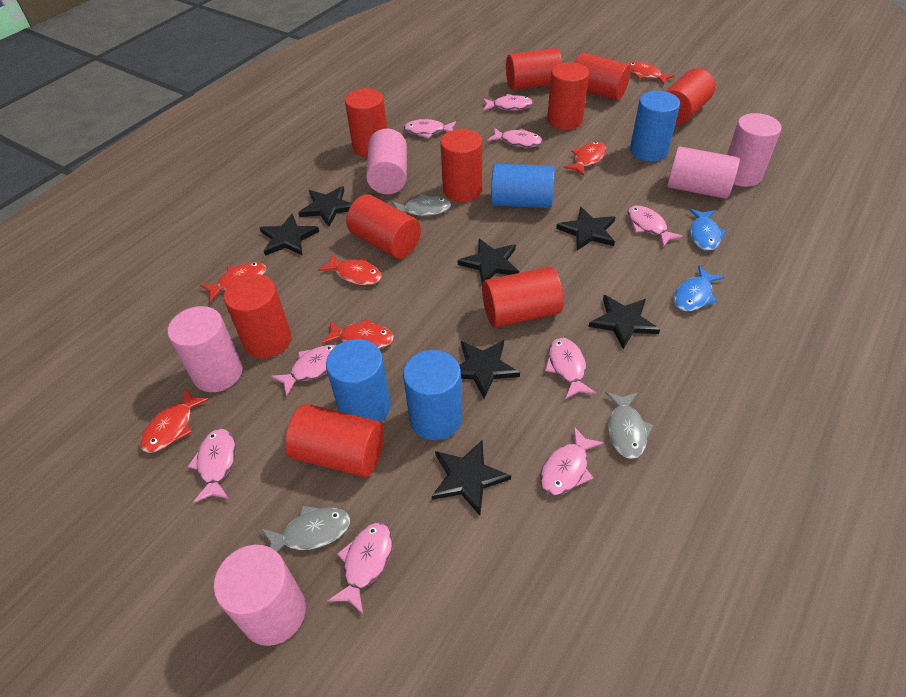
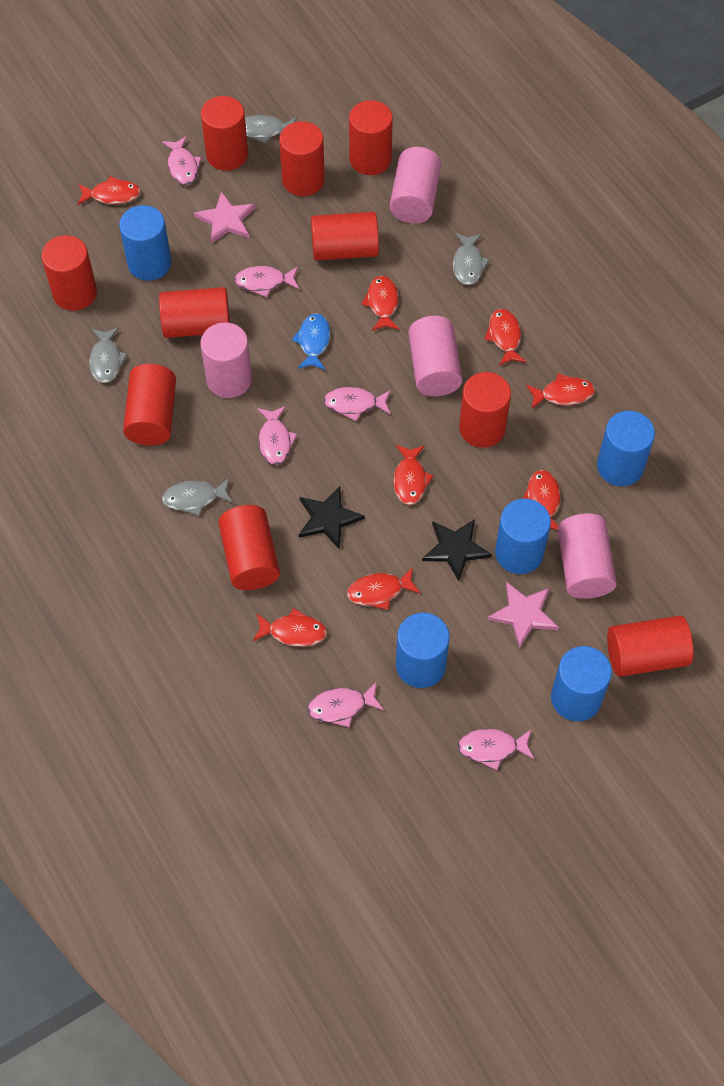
black star: [260,213,319,256] [298,186,352,226] [432,440,511,516] [458,239,519,284] [460,340,520,398] [556,207,615,250] [589,295,660,349] = 7 -> [299,486,365,549] [422,519,492,581] = 2
blue cylinder: [326,339,391,422] [403,350,462,440] [491,164,555,208] [630,91,680,161] = 4 -> [119,205,172,281] [396,613,450,688] [495,499,551,574] [551,646,612,721] [597,411,655,486] = 5
blue fish: [674,265,724,312] [689,209,727,251] = 2 -> [292,313,330,370] = 1
grey fish: [262,505,350,552] [392,194,451,216] [605,392,654,459] = 3 -> [89,327,128,383] [162,478,233,516] [245,115,297,143] [453,233,490,285] = 4
pink cylinder: [168,306,243,392] [214,545,306,646] [366,129,407,194] [667,146,740,199] [727,113,782,187] = 5 -> [200,322,252,398] [390,147,441,223] [408,316,462,396] [557,513,617,599] = 4
pink fish: [188,429,236,503] [271,345,336,396] [327,523,393,614] [404,119,456,139] [482,94,533,111] [487,128,543,147] [540,427,604,496] [545,338,596,399] [627,205,683,247] = 9 -> [162,136,202,185] [234,266,299,297] [258,406,297,465] [307,682,384,727] [323,387,391,421] [458,729,534,770] = 6
pink star: none = 0 -> [194,191,256,244] [487,582,559,648] = 2
red fish: [140,389,210,453] [200,262,266,302] [318,254,382,285] [321,318,394,349] [563,142,606,176] [628,61,675,85] = 6 -> [77,176,141,205] [253,608,327,647] [347,567,421,610] [361,276,399,331] [393,445,433,505] [484,309,526,366] [522,470,561,530] [526,373,595,408] = 8

